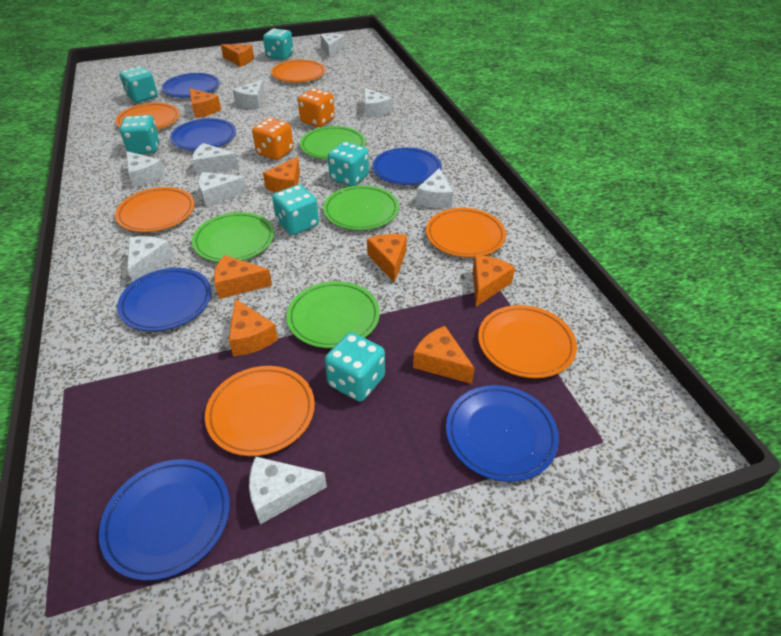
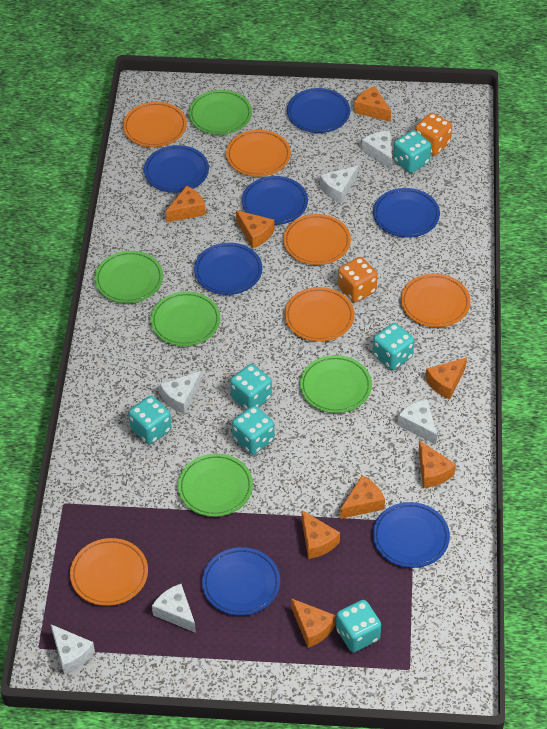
blue plate: [99,459,230,581] [117,268,212,331] [162,73,220,98] [170,118,236,151] [373,147,442,185] [446,385,559,482] = 6 -> [144,145,209,193] [194,243,262,295] [202,547,280,616] [242,176,308,225] [287,88,350,133] [373,188,440,238] [373,502,450,568] = 7
green plate: [192,212,274,262] [287,281,380,348] [300,126,366,160] [323,185,399,230] = 4 -> [95,251,163,303] [150,291,220,346] [178,454,253,517] [189,90,252,135] [300,355,372,413] = 5
white cheese: [126,151,165,188] [127,236,173,282] [192,143,239,175] [198,172,247,207] [233,80,265,109] [249,456,327,524] [320,34,345,58] [364,88,392,118] [416,168,453,208] = 9 -> [51,624,95,675] [152,584,196,633] [160,371,202,414] [320,166,358,203] [362,131,392,169] [398,399,437,445] = 6

